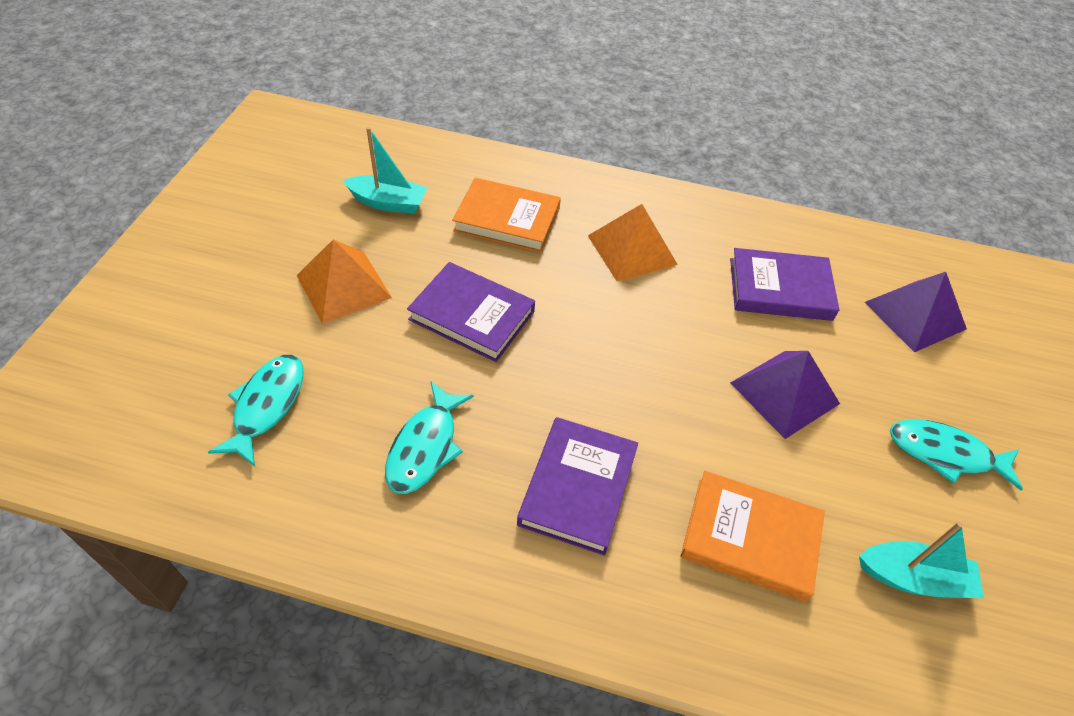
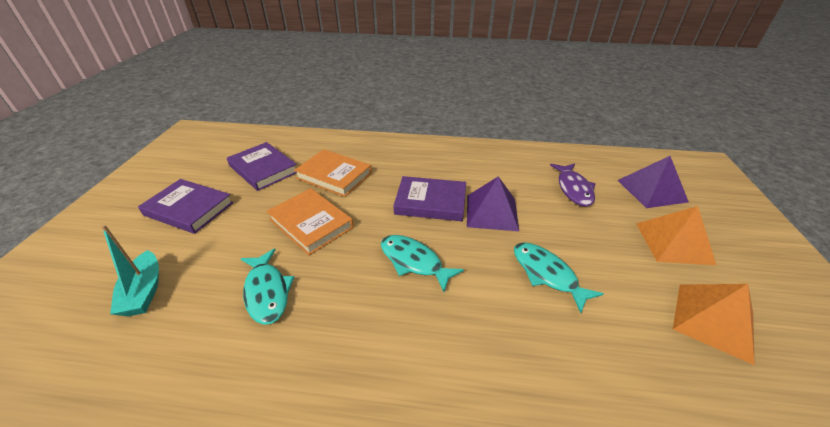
purple fish: none = 0 -> [550,164,596,207] = 1
turquoise boat: [343,127,428,214] [859,522,984,598] = 2 -> [101,225,159,316] = 1

